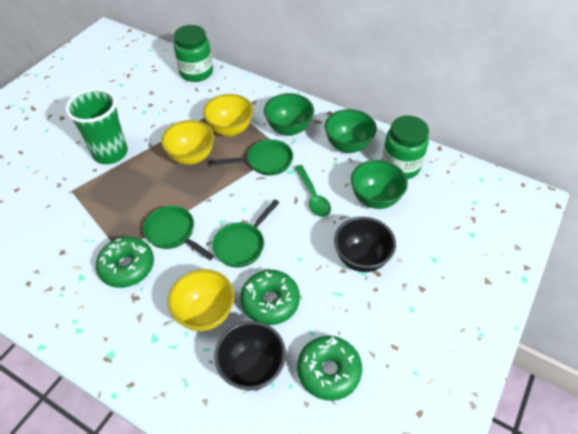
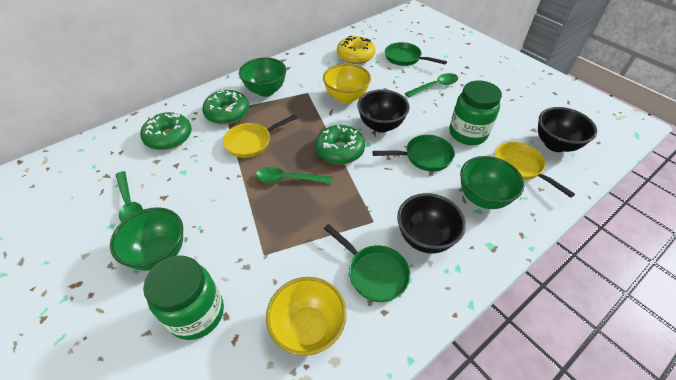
black bowl: [214,321,286,390] [334,217,396,272] = 2 -> [357,89,410,133] [397,193,466,253] [538,107,597,152] = 3
green cup: [65,88,128,164] = 1 -> none = 0
green spoon: [294,165,331,217] = 1 -> [116,171,143,222] [256,167,332,184] [405,73,458,97] = 3
yellow bowl: [161,120,214,165] [168,269,235,331] [203,94,253,137] = 3 -> [266,277,347,356] [323,64,371,104] = 2
yellow donut: none = 0 -> [337,36,375,64] = 1
yellow pan: none = 0 -> [223,114,298,158] [495,142,575,198] = 2

